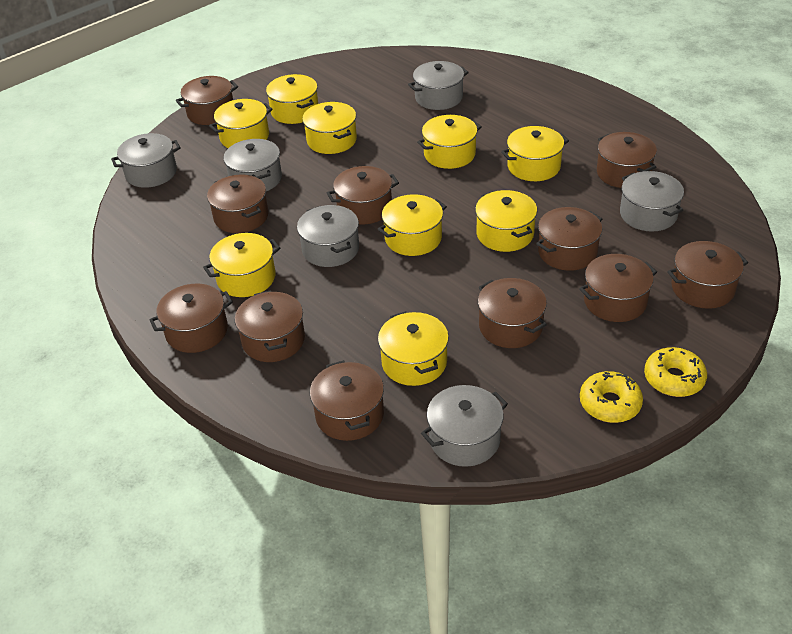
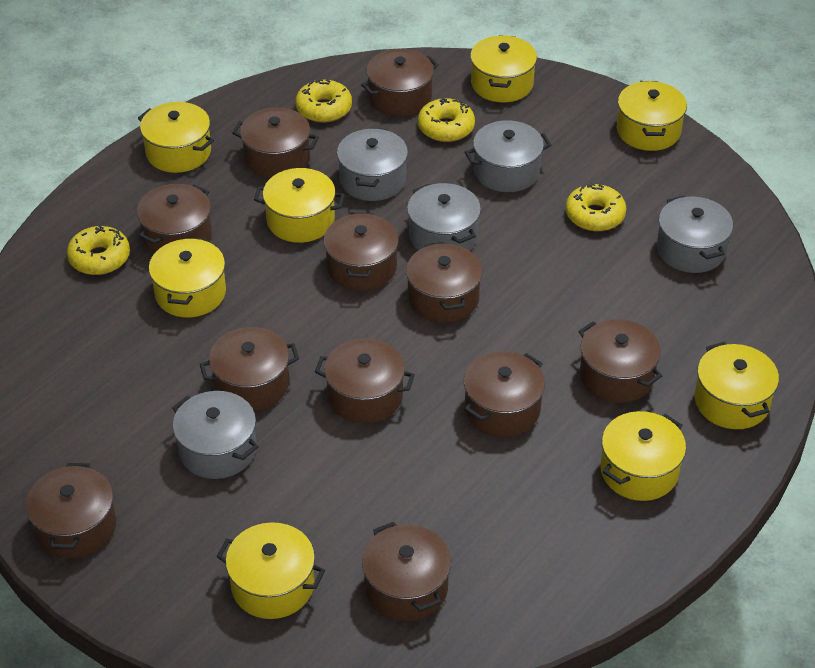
grey pot: [111,133,181,188] [224,139,282,191] [297,205,359,267] [408,61,469,110] [421,385,508,467] [620,171,684,231] = 6 -> [172,391,258,479] [337,128,408,201] [407,183,481,251] [465,120,551,192] [657,195,733,273] = 5
yellow donut: [580,371,643,423] [644,347,707,397] = 2 -> [67,226,130,275] [295,78,352,123] [418,98,475,142] [565,182,626,231] = 4
yellow pot: [203,233,280,297] [209,99,273,148] [266,74,318,124] [302,102,357,154] [378,194,447,256] [378,311,449,386] [417,115,481,169] [475,190,537,252] [501,126,569,181] = 9 -> [138,102,214,173] [149,237,226,318] [216,522,325,619] [254,168,345,243] [470,35,537,103] [601,411,686,501] [617,81,687,151] [695,342,779,429] = 8

